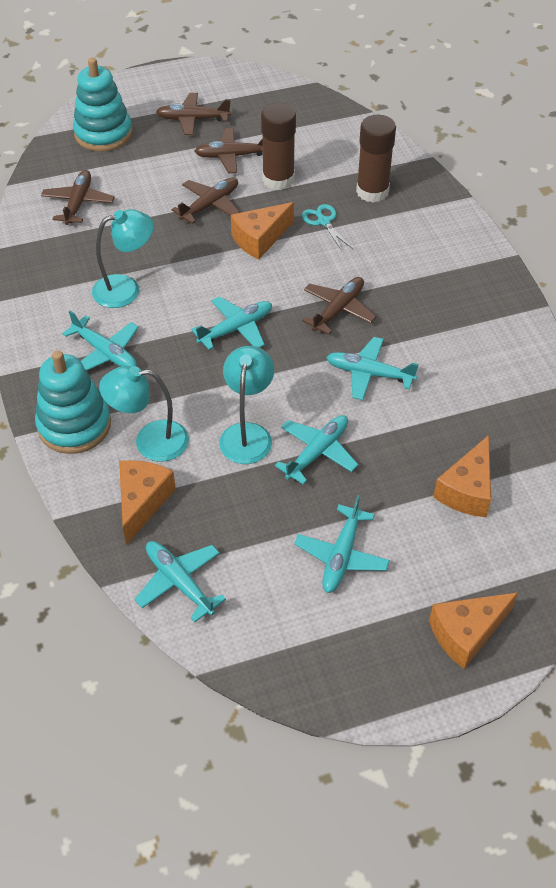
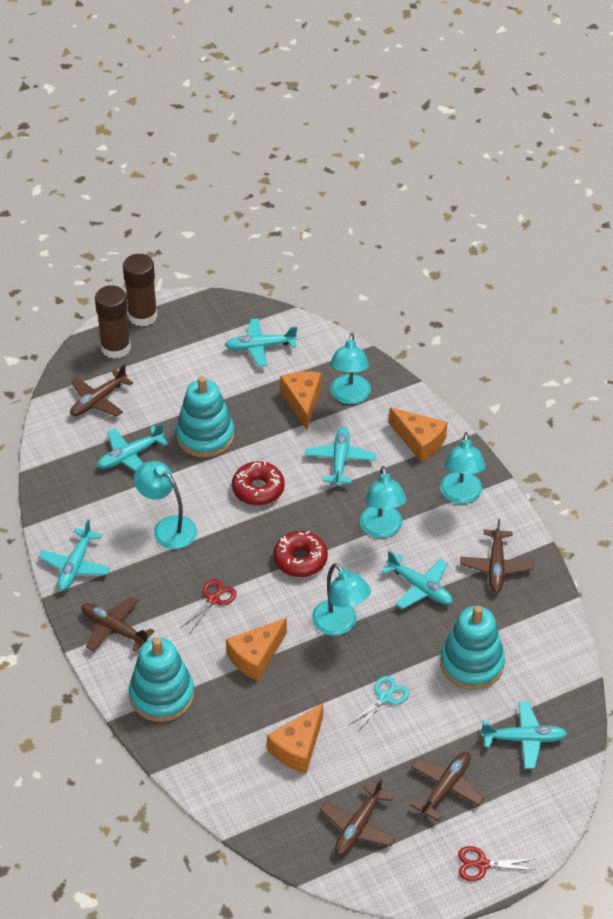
red donut: none = 0 -> [232,461,285,506] [273,531,328,577] = 2
red scissors: none = 0 -> [180,579,237,634] [458,846,535,881] = 2
turquoise lamp: [92,209,154,308] [99,366,189,462] [219,346,274,464] = 3 -> [134,461,197,549] [312,563,371,636] [330,333,371,404] [360,466,406,538] [440,432,486,504] = 5
turquoise stacking toy: [35,351,111,454] [73,58,132,152] = 2 -> [129,638,194,722] [176,376,234,457] [440,606,505,690] = 3

